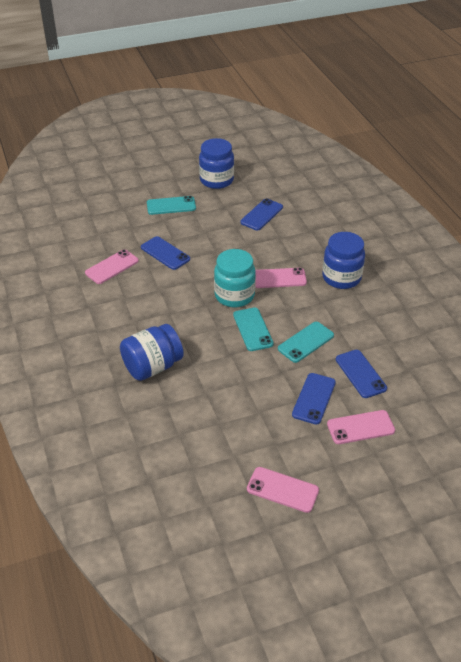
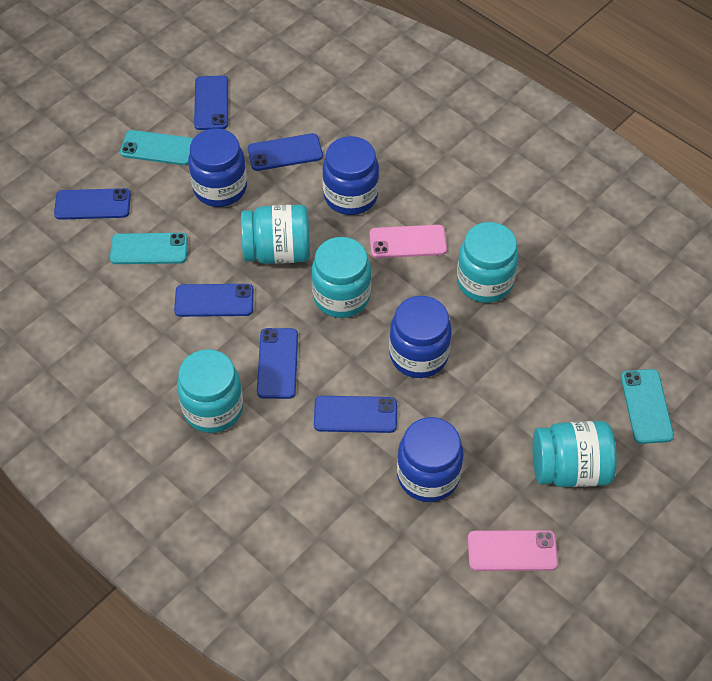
blue jar: [120,324,184,381] [199,138,234,189] [322,232,365,289] = 3 -> [188,128,247,207] [322,136,379,215] [389,296,452,378] [397,417,464,502] = 4
blue phone: [141,236,190,270] [240,198,283,230] [292,373,336,425] [336,350,387,398] = 4 -> [54,188,131,220] [174,284,254,317] [194,75,228,130] [248,133,323,171] [257,328,298,399] [314,396,397,433] = 6
pink phone: [85,249,139,284] [247,467,319,513] [255,268,307,288] [327,410,395,444] = 4 -> [370,225,447,258] [468,530,558,571] = 2
turquoise jar: [214,249,256,307] = 1 -> [177,349,243,433] [241,205,310,264] [312,237,371,318] [457,222,519,303] [533,421,617,487] = 5

